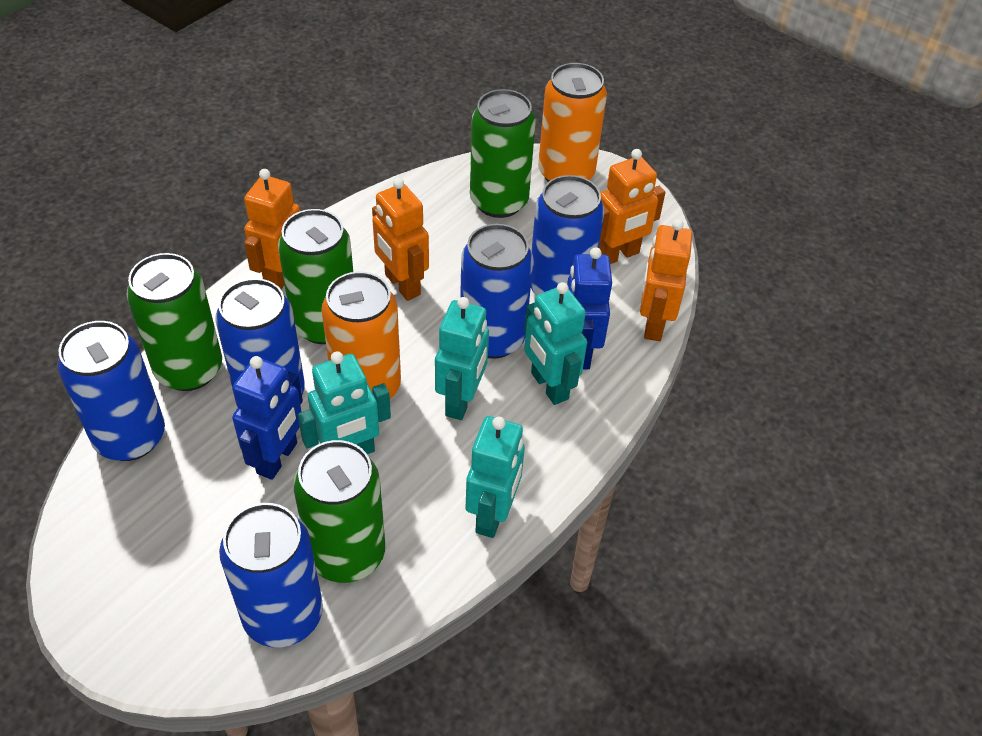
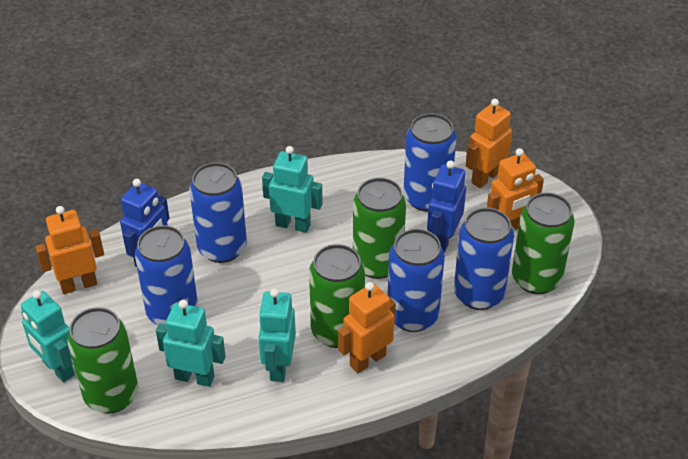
orange can: [321,271,401,399] [538,63,607,182] = 2 -> none = 0

